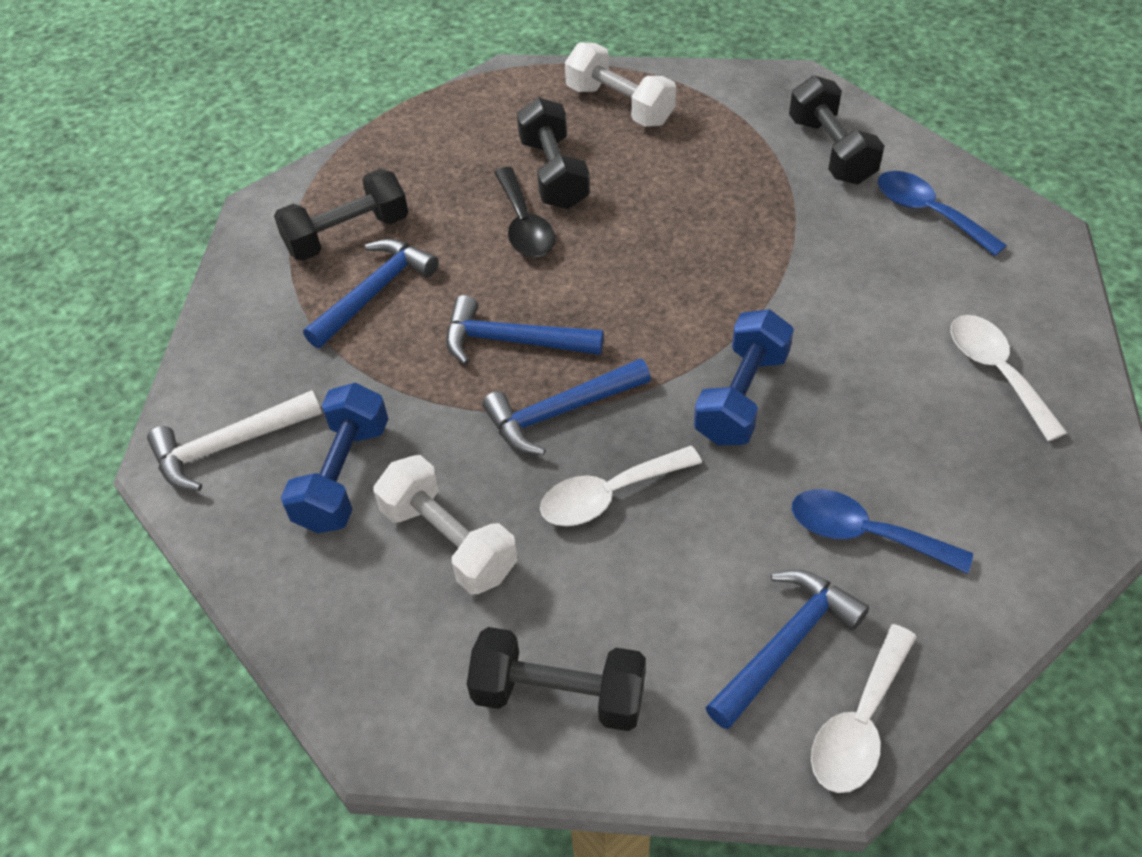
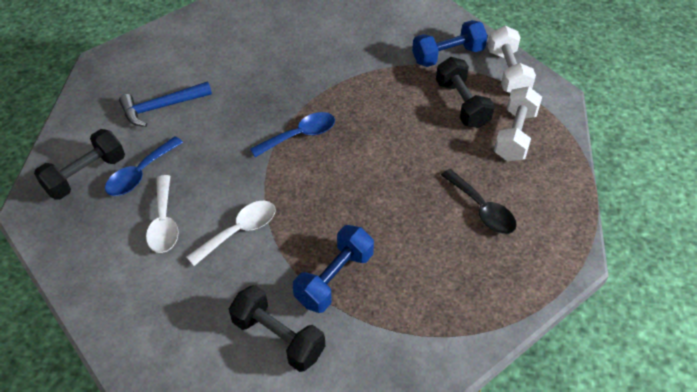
black dumbbell: [274,169,408,261] [467,627,646,731] [517,97,590,209] [789,75,884,185] = 4 -> [34,129,125,200] [229,285,325,372] [436,57,495,128] = 3
blue hammer: [303,239,439,348] [446,295,604,365] [482,359,651,455] [705,570,869,729] = 4 -> [119,82,212,127] = 1
white hammer: [147,390,322,491] = 1 -> none = 0
white spoon: [540,446,702,526] [811,624,917,793] [951,315,1067,441] = 3 -> [146,175,179,253] [186,201,275,266] = 2

